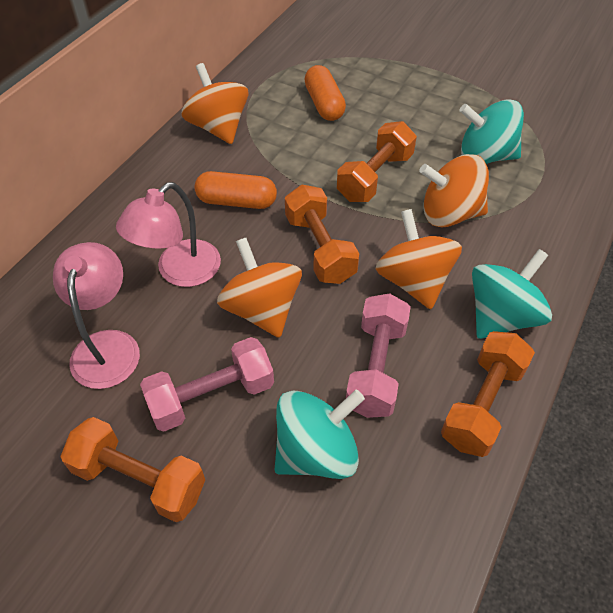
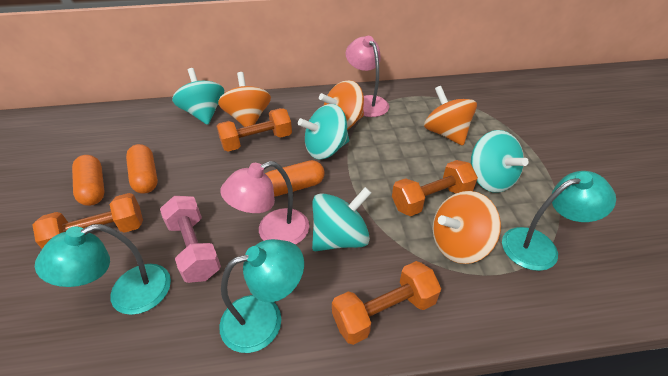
orange capsule: [195,171,277,209] [304,65,346,121] = 2 -> [72,155,104,206] [126,144,158,194] [265,160,325,197] = 3
pink dumbbell: [140,337,274,431] [346,293,411,418] = 2 -> [160,196,221,283] = 1
turquoise lamp: none = 0 -> [35,224,171,315] [219,239,304,353] [502,171,616,271] = 3
turquoise spinning top: [274,390,365,479] [459,100,524,164] [472,249,552,339] = 3 -> [172,68,224,125] [298,104,349,160] [312,187,372,251] [471,130,529,193] = 4

